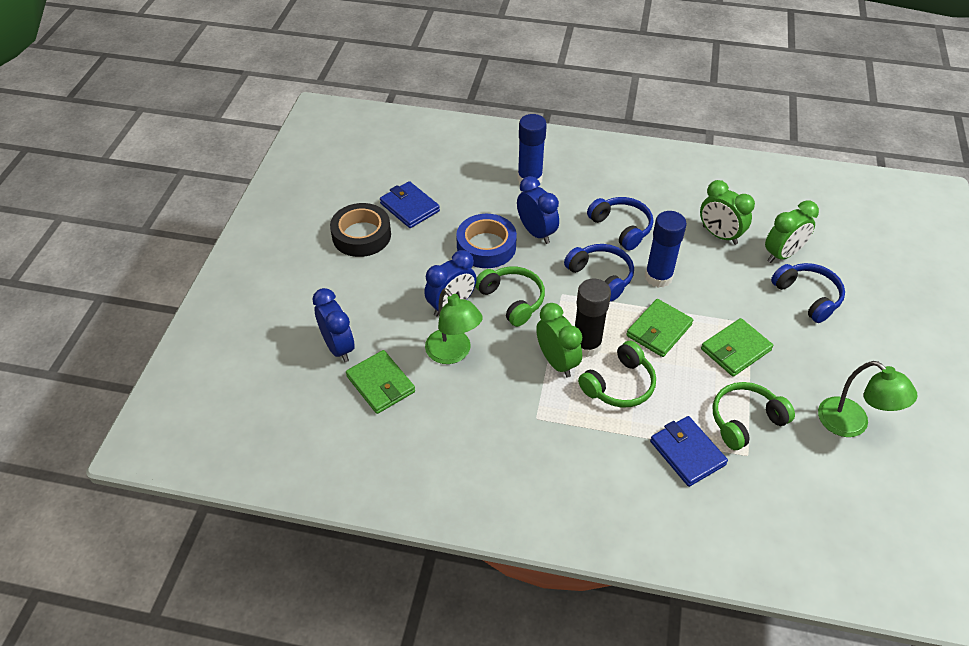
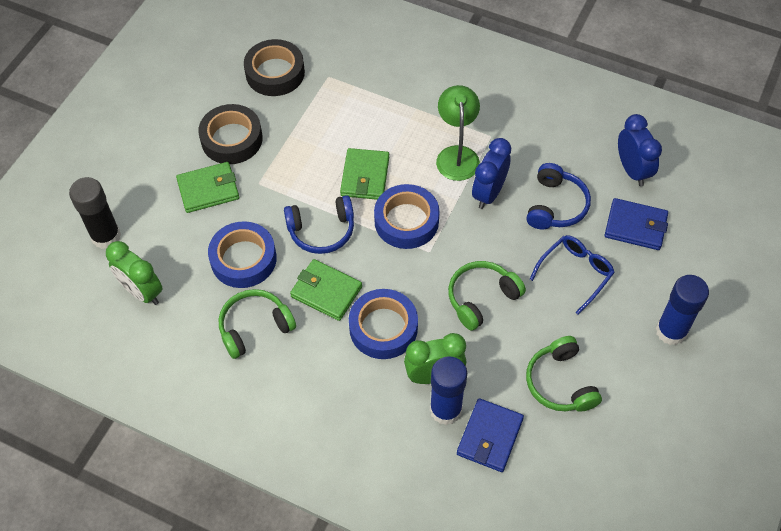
black tape: [330,203,391,257] = 1 -> [198,104,263,164] [244,39,305,96] = 2
blue clock: [312,288,355,362] [424,250,476,316] [517,176,559,244] = 3 -> [472,138,511,209] [618,114,662,186] = 2
blue glasses: none = 0 -> [530,235,615,315] = 1
blue headphones: [564,244,634,302] [587,197,653,251] [771,263,845,323] = 3 -> [284,195,354,254] [527,163,591,229] = 2
blue tape: [456,214,517,268] = 1 -> [208,221,277,288] [349,289,418,359] [374,184,440,249] = 3
green clock: [536,303,582,378] [700,180,755,245] [765,201,819,263] = 3 -> [106,241,162,305] [404,333,466,384] = 2
green lamp: [425,288,483,364] [818,361,918,437] = 2 -> [436,85,480,181] = 1

